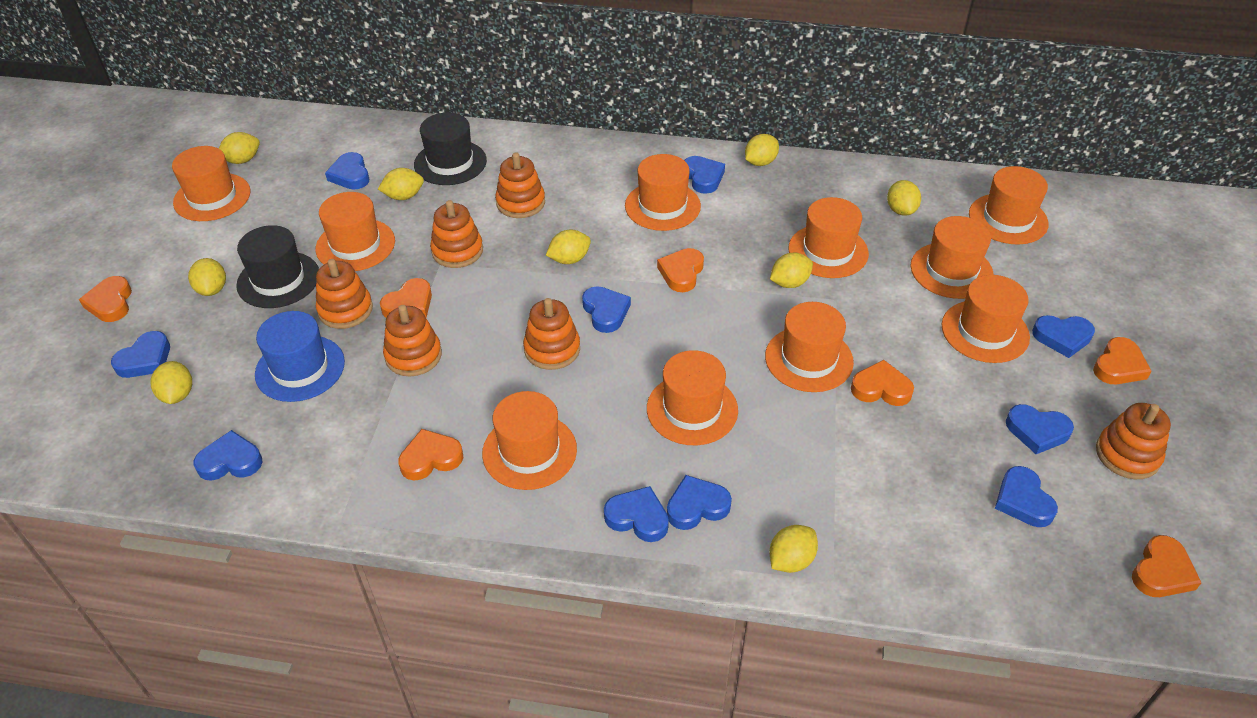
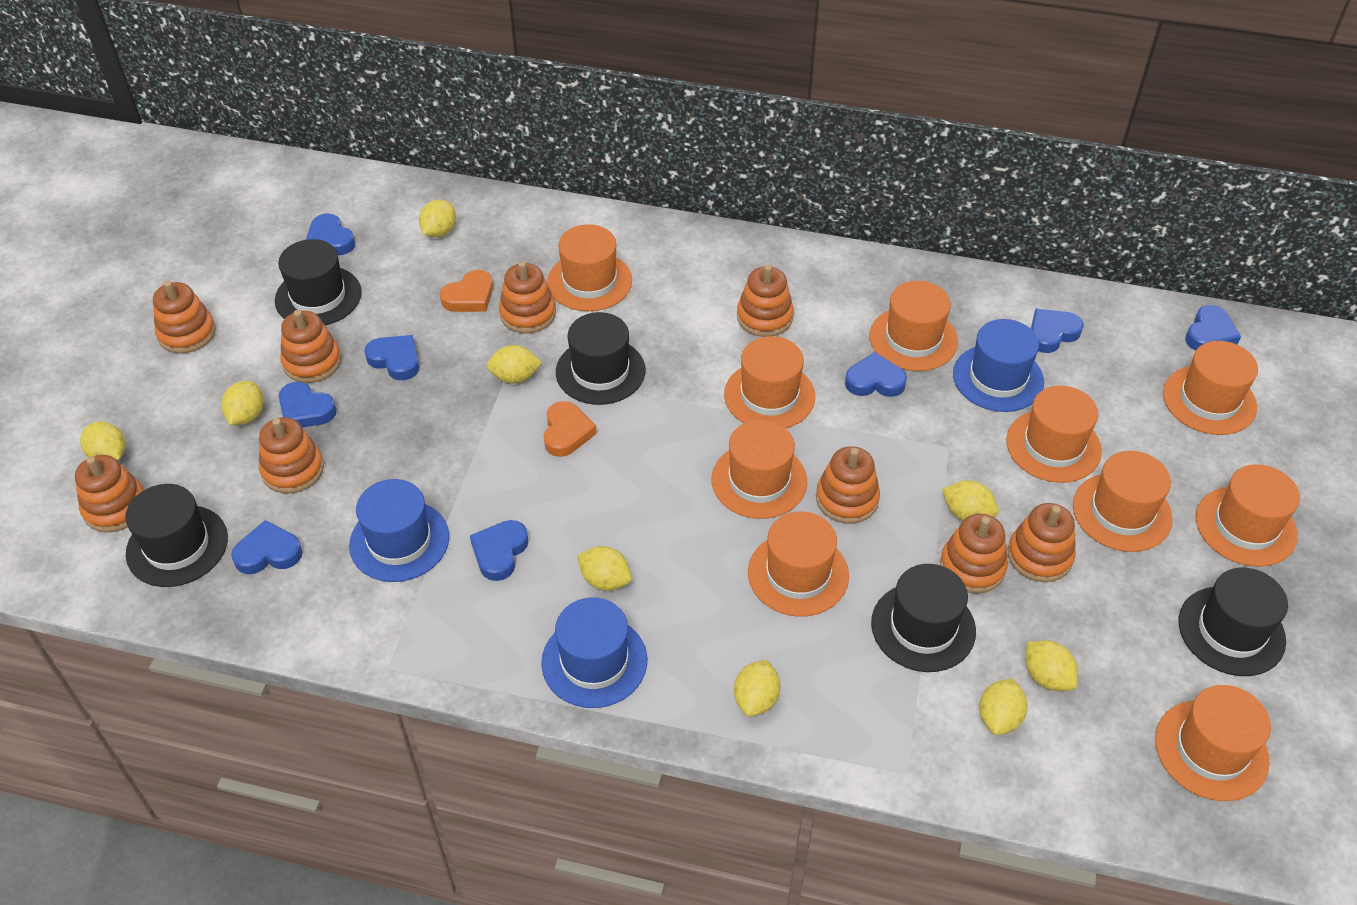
black hat: [236,225,319,308] [414,112,487,185] = 2 -> [125,484,228,587] [275,239,362,325] [556,312,645,405] [871,564,976,672] [1178,568,1288,676] = 5
blue hat: [255,311,345,402] = 1 -> [349,479,449,582] [541,597,647,708] [953,319,1044,412] = 3
blue heart: [111,331,170,378] [193,430,262,481] [325,152,369,190] [582,286,631,333] [604,486,669,542] [667,475,732,530] [684,156,725,194] [995,466,1058,527] [1006,404,1074,454] [1032,315,1095,358] = 10 -> [231,520,303,574] [279,382,337,427] [306,213,355,255] [364,335,419,380] [470,520,529,581] [845,352,907,397] [1031,309,1084,353] [1185,305,1241,351] = 8
orange heart: [79,276,132,322] [380,278,432,318] [398,429,463,480] [657,248,704,292] [851,360,914,406] [1093,337,1152,384] [1132,535,1201,597] = 7 -> [440,270,493,312] [544,401,597,457] = 2
orange stacking toy: [316,259,373,329] [383,305,442,377] [430,200,483,268] [495,152,545,218] [523,298,580,370] [1096,403,1171,479] = 6 -> [75,455,144,533] [153,281,216,353] [259,417,324,494] [280,310,341,383] [499,261,556,333] [737,264,794,337] [816,446,880,524] [940,514,1008,593] [1008,503,1076,582] = 9

